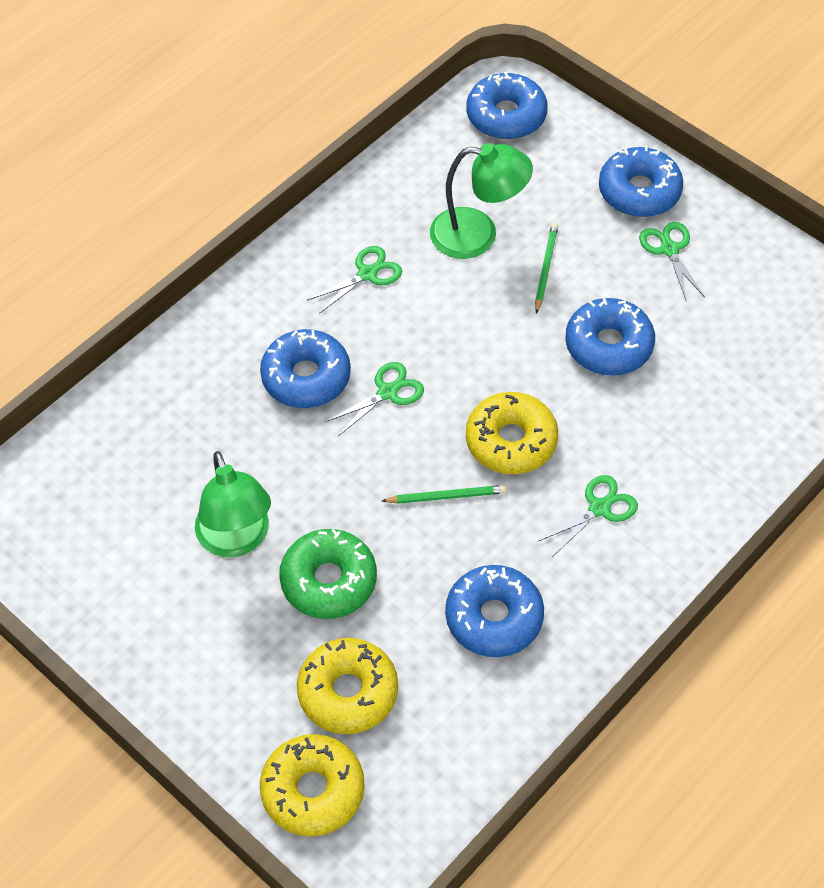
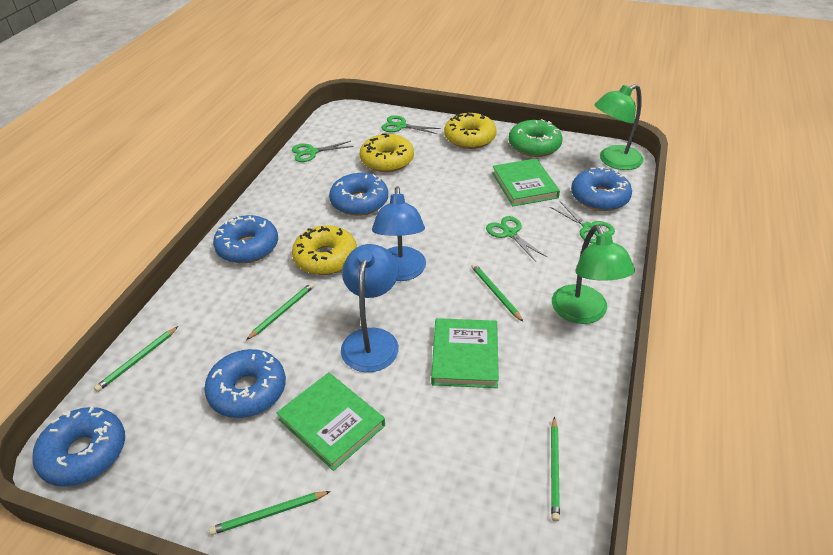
blue lamp: none = 0 -> [341,244,399,372] [372,186,426,281] = 2
green book: none = 0 -> [276,372,385,471] [431,318,499,388] [492,158,560,206] = 3
green pencil: [382,485,506,504] [535,223,558,314] = 2 -> [94,326,178,392] [209,491,331,535] [246,283,314,340] [471,263,523,322] [551,416,560,522] = 5

